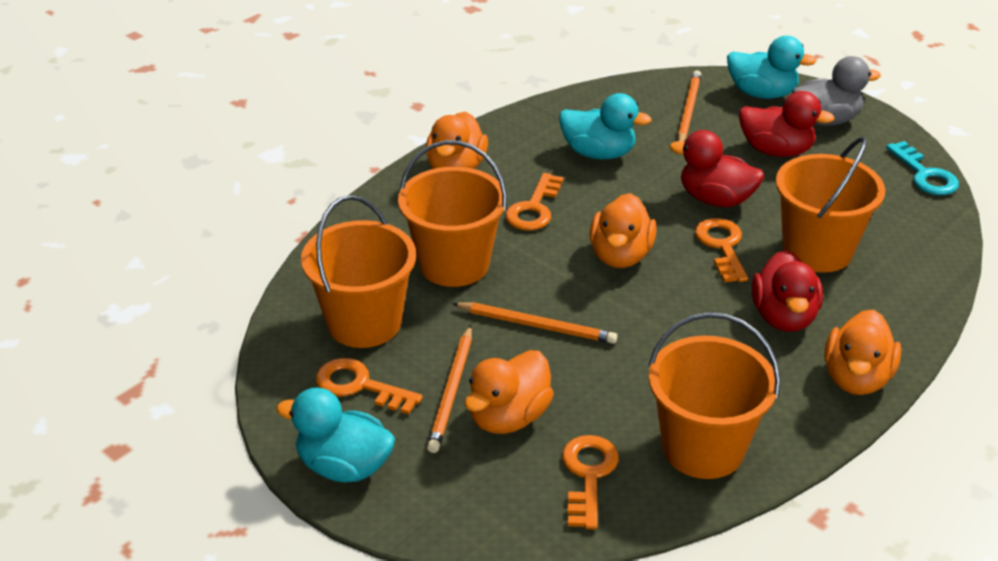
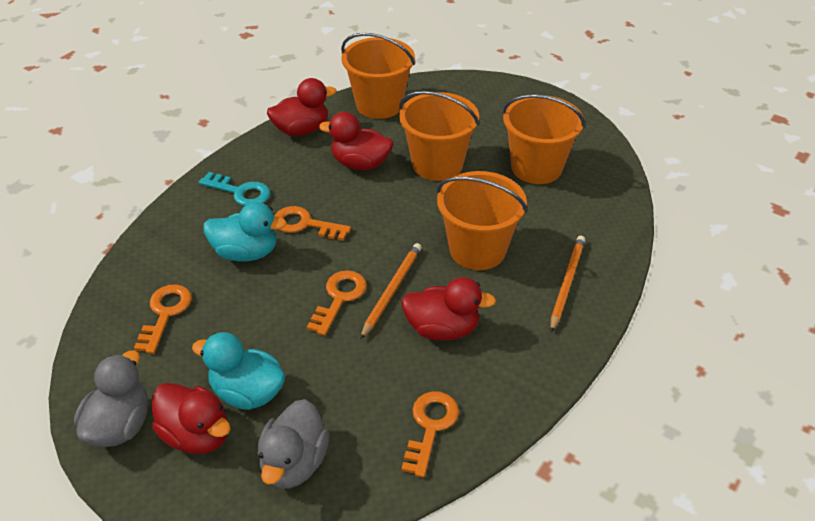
grey duck: [792,56,881,126] = 1 -> [74,350,148,447] [257,399,329,489] = 2
orange duck: [426,112,488,169] [464,350,554,434] [589,193,657,268] [824,309,901,395] = 4 -> none = 0
orange pencil: [427,325,472,453] [452,302,617,344] [677,70,701,141] = 3 -> [360,243,422,339] [550,236,585,332] = 2
red duck: [669,130,764,207] [739,91,835,157] [752,250,823,332] = 3 -> [152,383,231,454] [267,78,337,136] [319,112,393,170] [401,277,496,340] = 4
turquoise duck: [276,388,395,482] [559,93,652,159] [727,36,817,99] = 3 -> [192,332,285,410] [203,202,287,261] = 2

